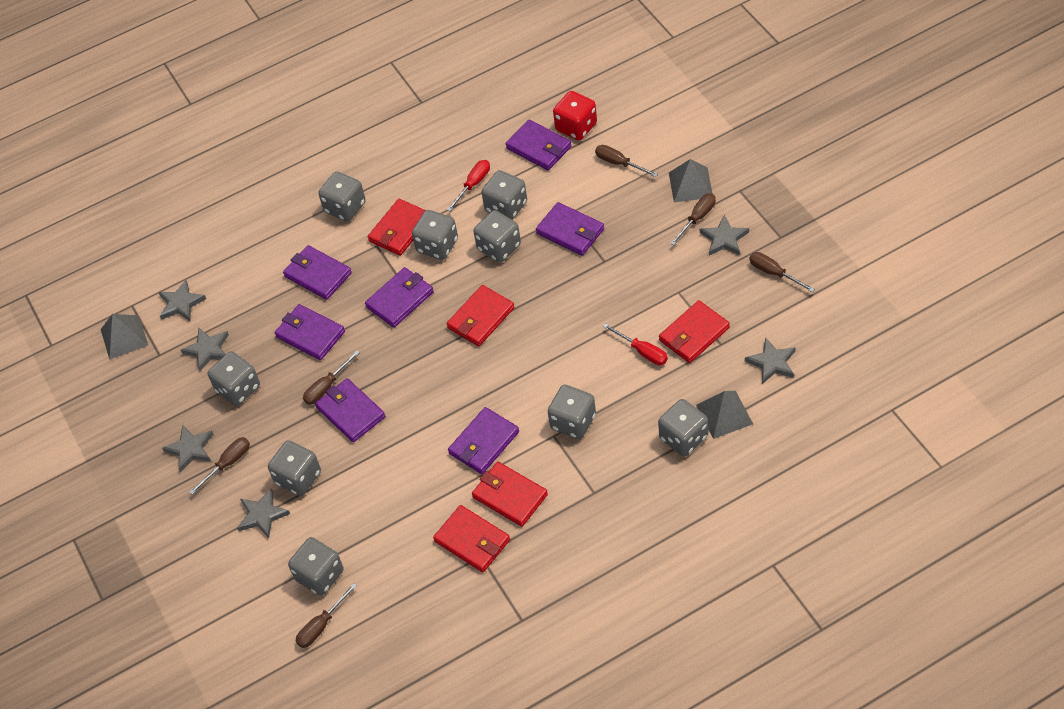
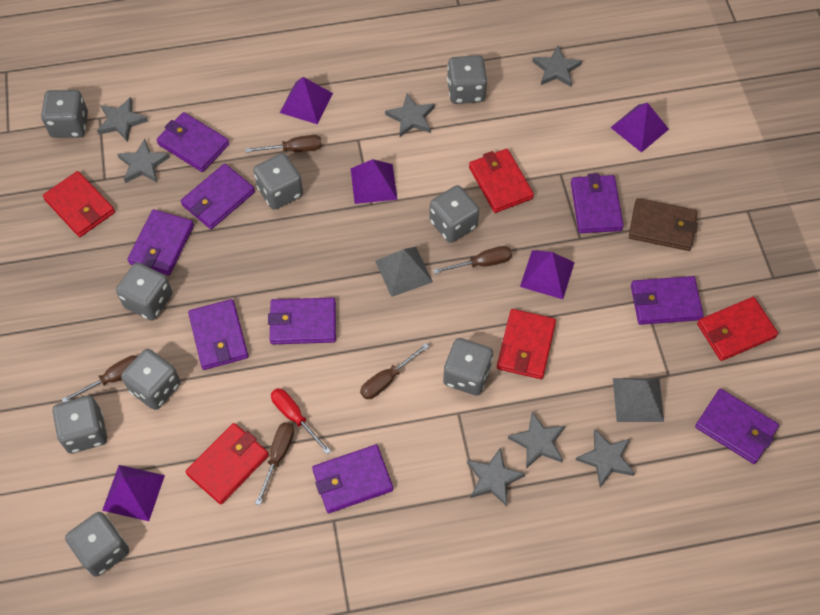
brown screwdriver: [189,437,250,495] [296,583,357,648] [303,350,360,405] [595,145,658,177] [670,193,716,245] [749,252,815,292] = 6 -> [61,355,137,402] [245,135,322,153] [255,422,294,505] [360,343,429,399] [433,246,512,274] = 5
brown wallet: none = 0 -> [629,198,698,251] = 1
grey pyramid: [101,314,148,360] [669,159,713,202] [696,391,753,439] = 3 -> [375,247,433,297] [613,378,664,422] = 2
grey star: [158,280,206,321] [162,425,213,472] [181,328,229,371] [237,488,290,538] [700,215,749,256] [745,337,796,384] = 6 -> [97,97,148,142] [117,139,170,183] [385,94,435,137] [467,447,525,506] [508,412,565,469] [532,46,582,87] [576,429,635,487] = 7
purple pyramid: none = 0 -> [102,465,165,521] [280,77,333,124] [351,159,397,204] [520,250,575,299] [610,103,669,153] = 5
purple wallet: [275,304,345,360] [283,245,352,300] [315,378,385,442] [365,267,434,328] [448,407,519,474] [506,120,572,170] [536,202,604,256] = 7 -> [127,209,194,276] [156,112,229,172] [181,164,255,229] [188,299,248,370] [268,298,336,344] [312,445,393,513] [571,173,624,233] [631,276,703,325] [695,389,779,464] = 9
red dice: [553,91,597,141] = 1 -> none = 0
red screwdriver: [447,160,490,211] [603,323,668,365] = 2 -> [271,388,331,454] = 1

